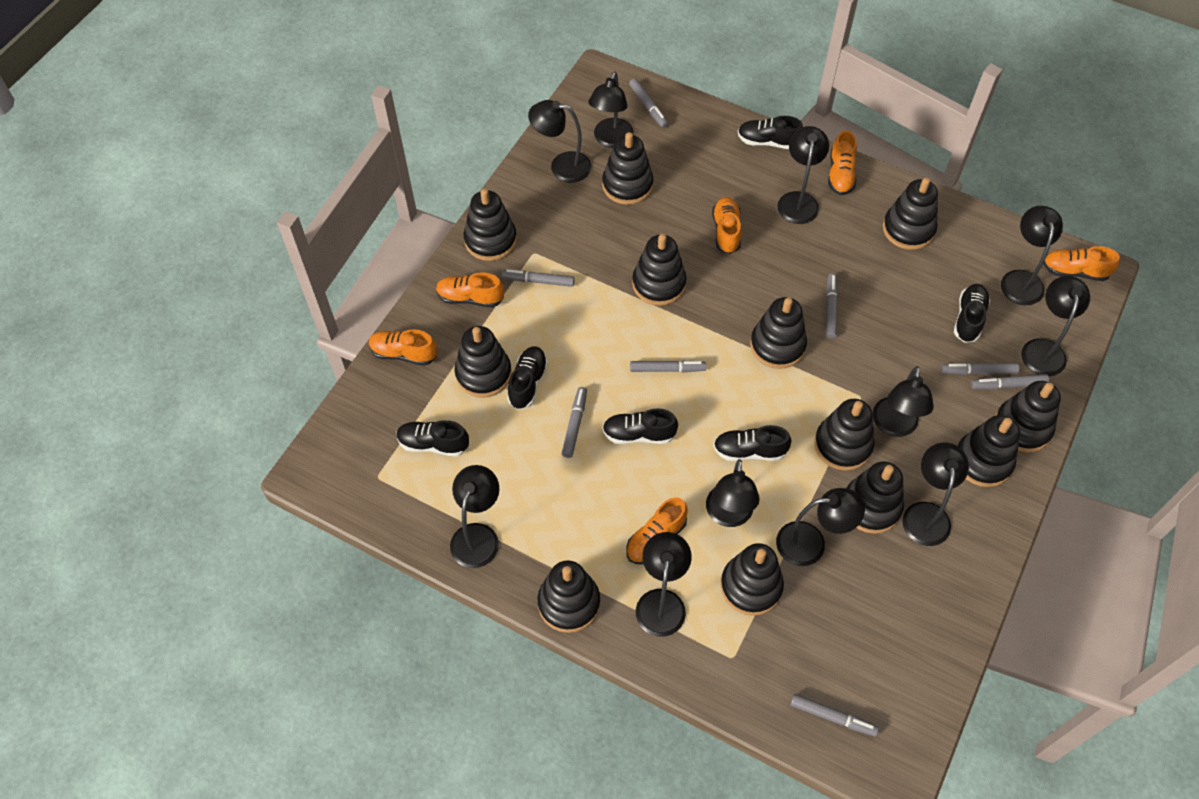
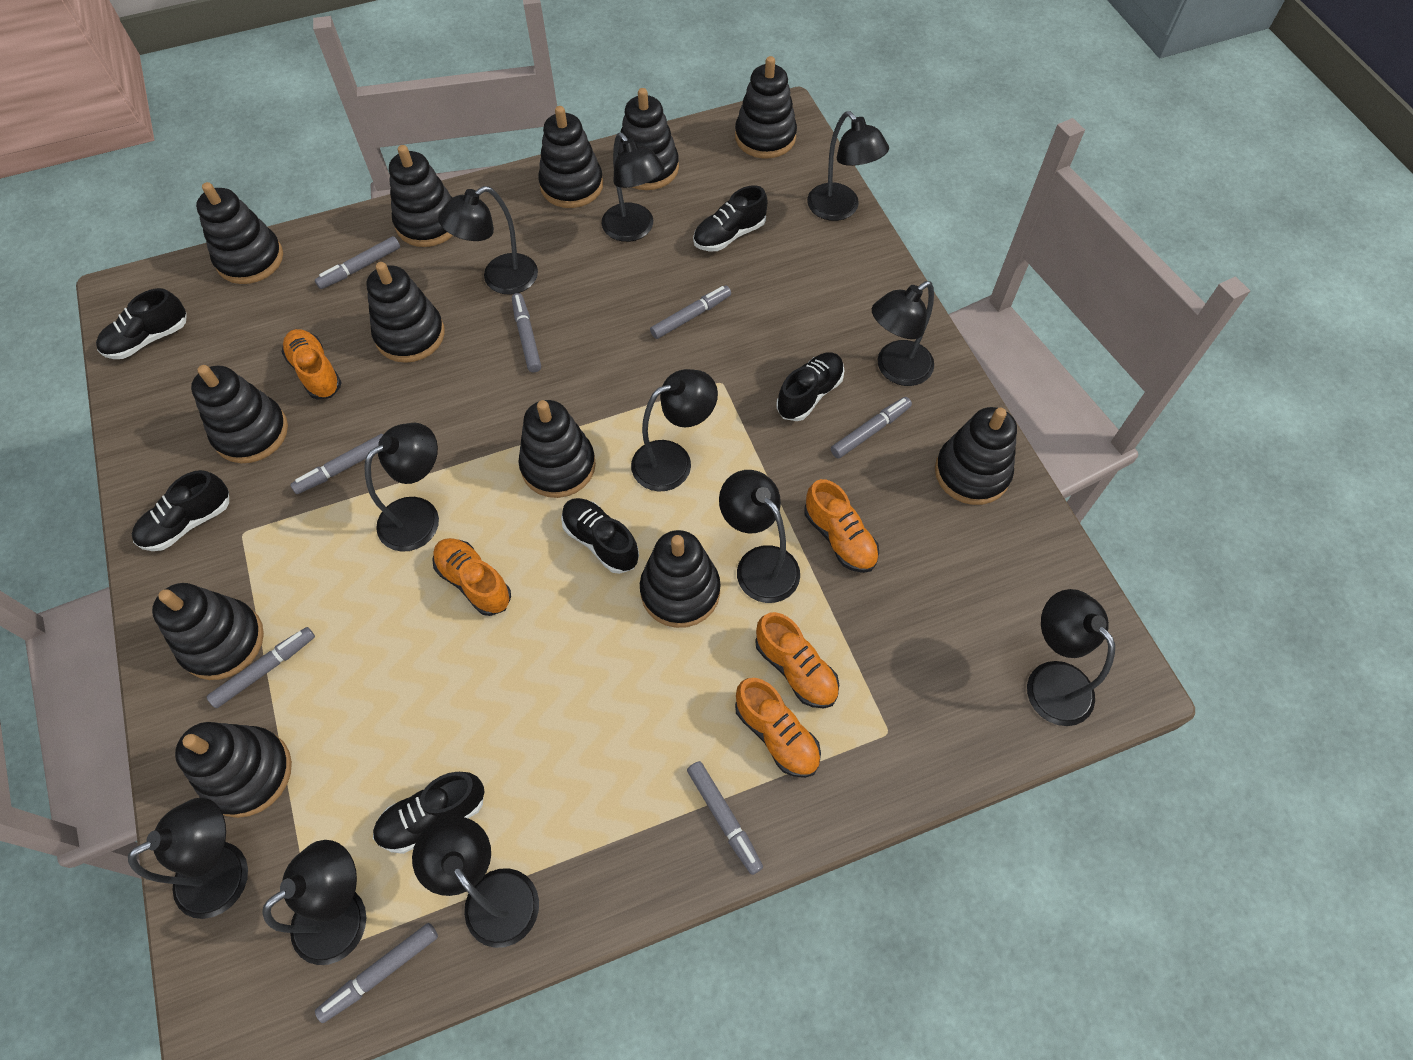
orange shoe: [369,329,437,366] [436,272,504,307] [626,497,688,565] [712,197,742,254] [828,130,857,195] [1043,246,1120,281] = 6 -> [282,329,342,400] [432,538,511,616] [735,678,821,778] [755,612,839,708] [804,479,879,573] = 5

